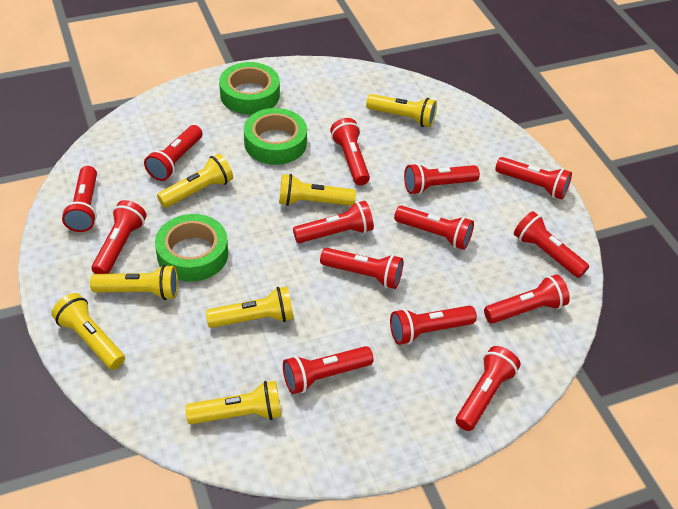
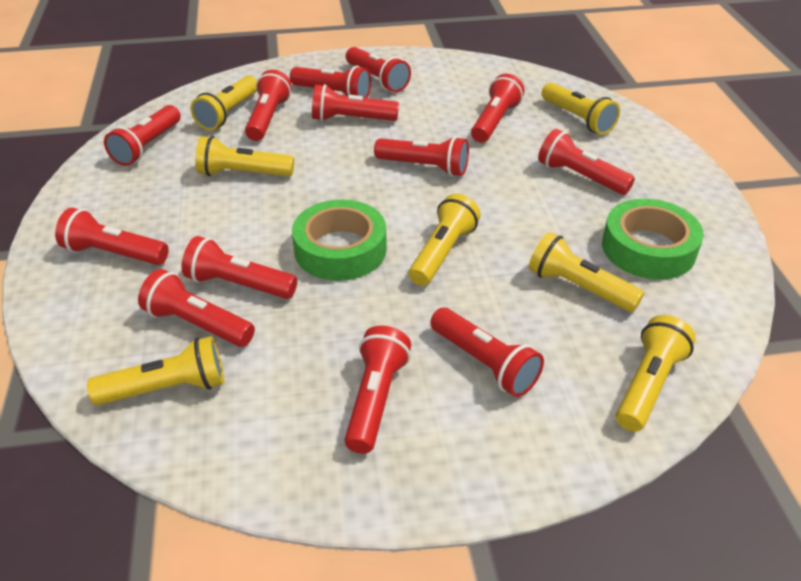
green tape: [155,214,228,282] [219,62,280,114] [244,108,307,165] = 3 -> [292,200,387,281] [602,199,704,280] = 2
red flashlight: [62,166,97,232] [91,200,147,274] [144,125,202,181] [283,346,374,394] [293,201,374,243] [320,248,403,289] [330,118,370,185] [390,306,477,345] [394,205,474,250] [404,163,480,195] [456,346,521,431] [484,274,570,324] [495,157,572,200] [514,211,589,278] = 14 -> [55,208,169,265] [104,105,181,166] [138,269,255,347] [182,236,297,299] [245,70,292,141] [290,66,371,98] [312,84,399,121] [344,326,411,454] [346,47,411,92] [374,136,469,176] [430,308,544,397] [471,74,524,143] [538,129,635,195] = 13

